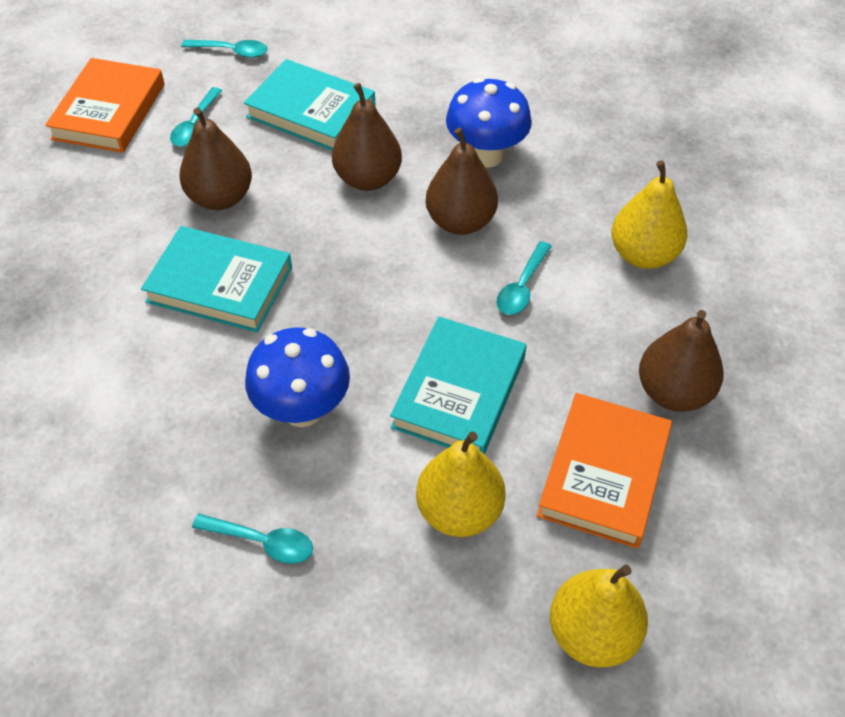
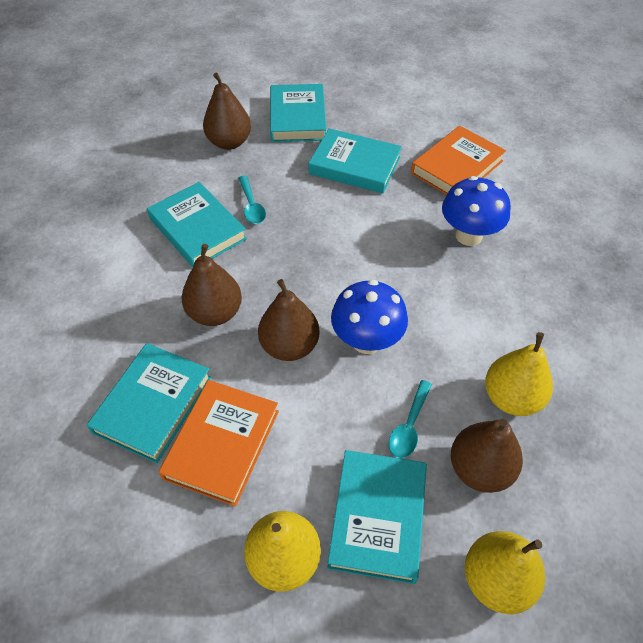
turquoise book: [141,226,292,333] [244,59,376,150] [390,317,527,454] = 3 -> [87,343,212,463] [147,182,247,267] [270,84,326,142] [308,128,402,194] [328,450,427,584] = 5
turquoise spoon: [170,87,222,147] [181,40,267,58] [192,514,313,564] [497,241,552,315] = 4 -> [238,176,266,224] [389,380,432,458] = 2

